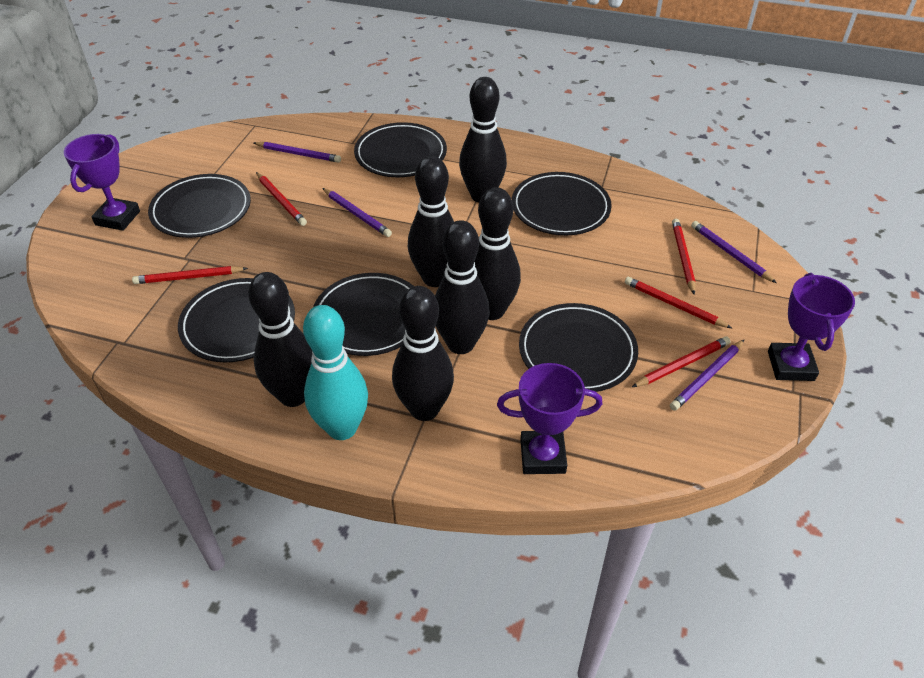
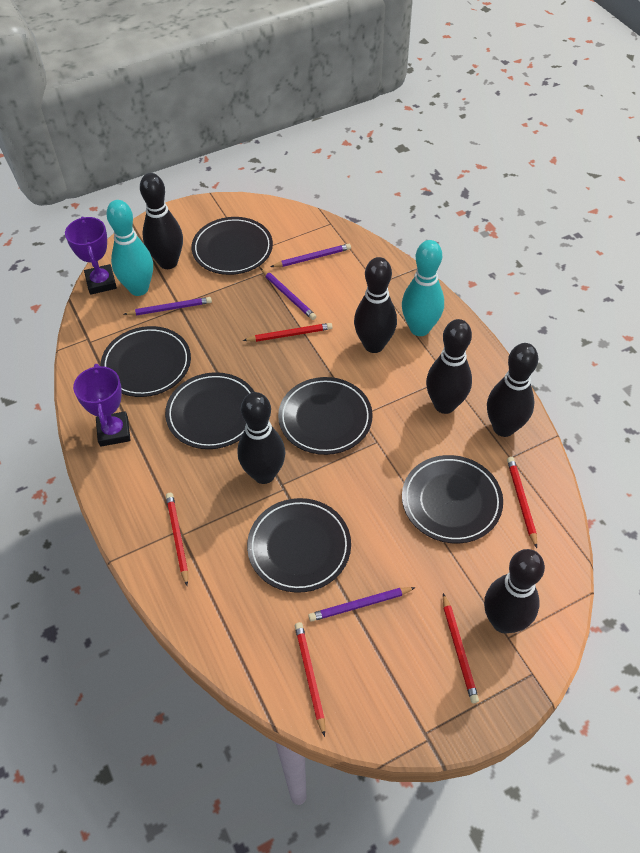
purple trophy: [64,134,140,231] [497,363,603,474] [768,273,855,381] = 3 -> [65,217,117,295] [73,364,130,447] = 2
turquoise bowling pin: [303,305,368,440] = 1 -> [106,200,153,296] [402,240,444,336] = 2

